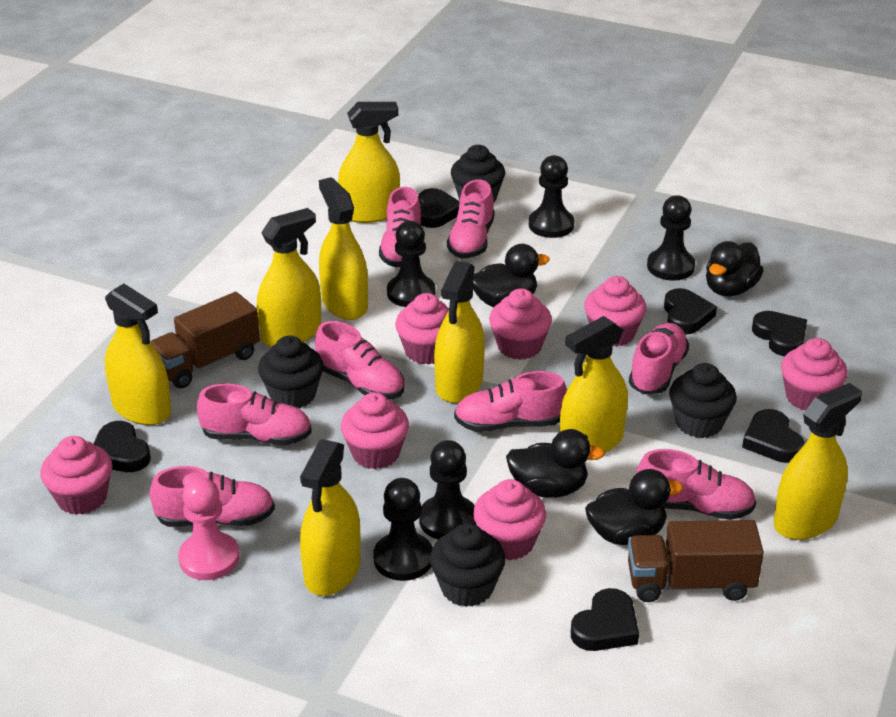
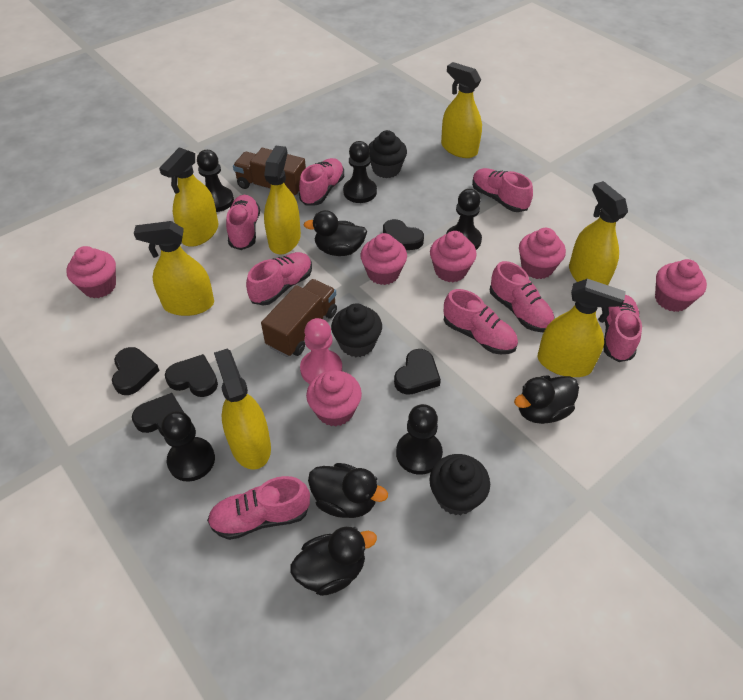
black cupcake: [258,336,323,408] [430,523,505,607] [451,145,505,202] [669,363,737,438] = 4 -> [331,303,382,357] [368,130,407,178] [429,454,490,515] = 3
black heart: [93,421,151,472] [418,188,460,228] [571,588,639,651] [664,288,717,335] [742,409,804,463] [752,311,807,356] = 6 -> [112,347,160,395] [132,393,184,437] [165,354,218,397] [383,219,424,250] [394,349,441,395] = 5
pink cupcake: [41,436,112,515] [341,392,409,469] [395,293,449,365] [473,479,546,560] [489,288,552,360] [584,276,646,347] [781,338,847,411] = 7 -> [66,246,116,298] [306,370,362,426] [360,233,407,285] [430,231,477,282] [519,228,566,279] [655,259,707,312] = 6
yellow spray bottle: [105,283,171,425] [257,208,321,347] [300,439,361,596] [319,177,368,320] [338,102,400,223] [434,261,485,403] [560,316,628,453] [774,383,862,540] = 8 -> [134,221,214,316] [159,147,218,247] [214,349,271,470] [264,145,301,254] [441,62,482,158] [538,279,626,377] [569,181,628,285] = 7

